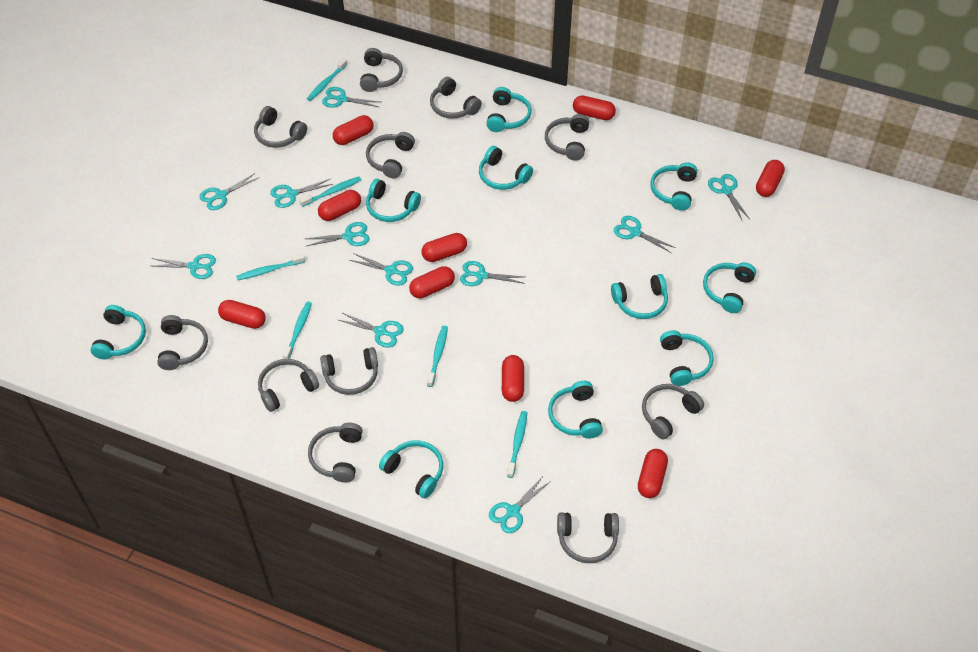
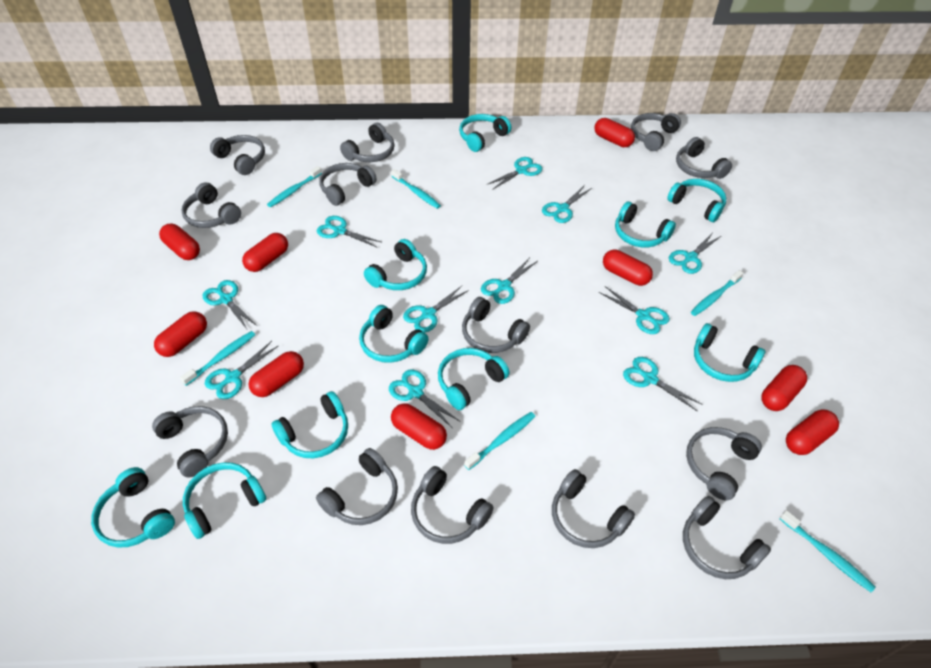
grey headphones: [157,315,208,370] [254,106,307,148] [258,359,319,412] [308,423,363,483] [320,347,378,395] [360,48,403,92] [366,132,415,178] [430,77,482,119] [545,114,589,161] [557,512,619,563] [642,384,704,439] = 11 -> [152,406,228,477] [181,182,241,228] [210,135,265,175] [316,448,398,525] [319,163,377,206] [340,123,395,162] [411,466,493,544] [462,297,530,353] [552,469,635,548] [631,113,681,151] [676,137,732,179] [683,496,771,579] [686,427,762,500] = 13

